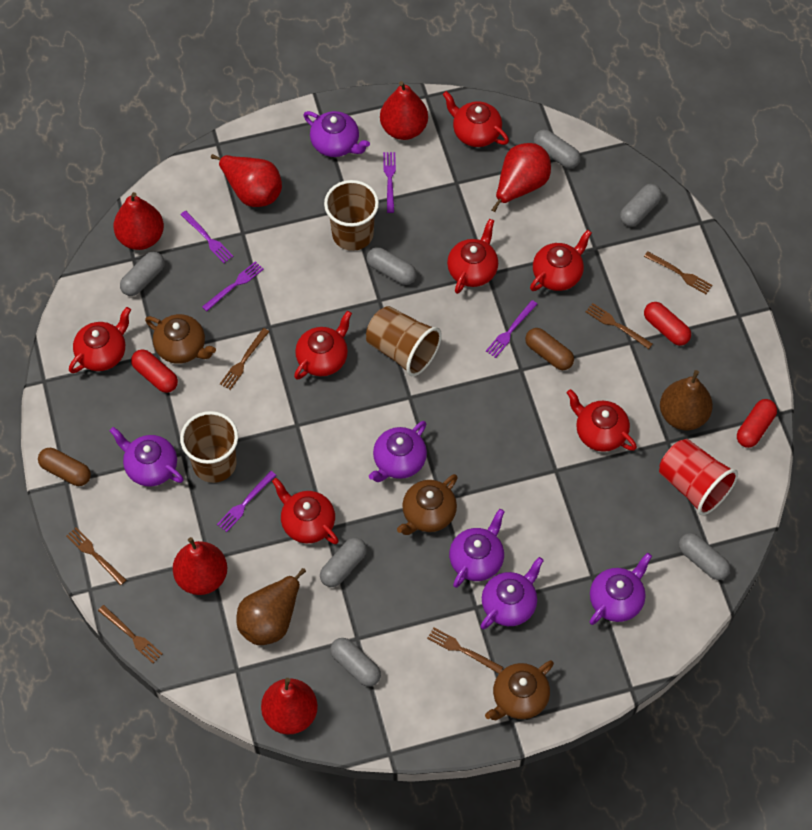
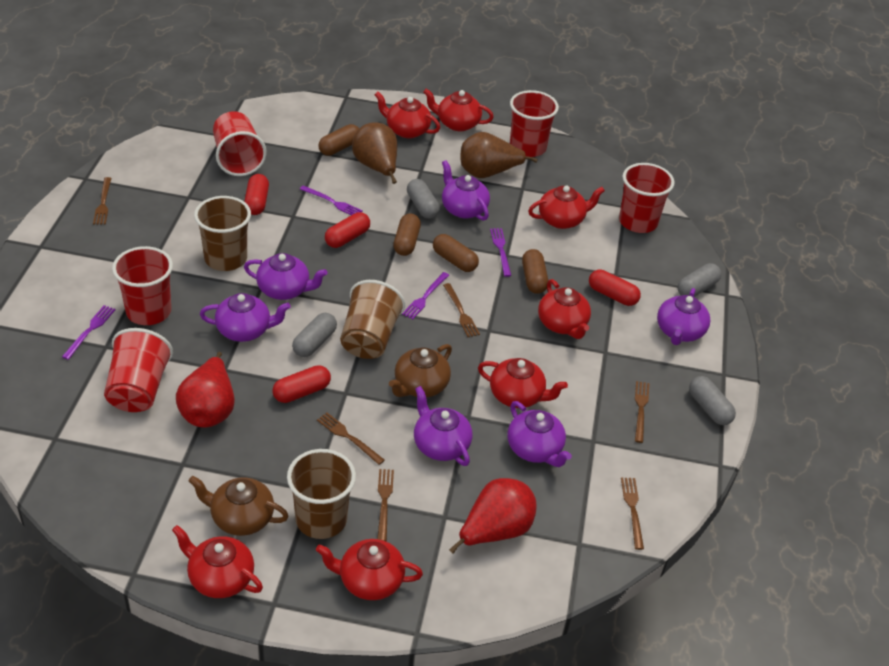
brown capsule: [38,448,91,486] [525,328,574,370] = 2 -> [318,124,359,156] [393,213,421,256] [433,234,479,272] [522,249,548,294] = 4
brown teapot: [145,314,216,364] [397,474,458,535] [485,660,554,720] = 3 -> [189,476,288,536] [389,344,452,398] = 2
grey capsule: [120,251,164,296] [320,538,367,587] [330,638,381,687] [367,247,417,285] [534,130,581,168] [620,184,662,227] [679,533,730,580] = 7 -> [292,313,337,357] [407,179,440,219] [678,263,721,297] [689,376,736,425] = 4
purple fork: [180,211,234,263] [202,261,264,312] [217,471,276,532] [383,152,396,213] [486,300,537,358] = 5 -> [62,305,115,360] [300,186,363,215] [402,272,449,320] [490,228,511,277] = 4
red capsule: [131,349,178,393] [644,302,691,346] [737,399,777,448] = 3 -> [244,174,269,215] [273,365,331,403] [325,212,370,248] [589,270,641,306] = 4
red cup: [659,439,738,515] = 1 -> [104,328,173,412] [112,246,173,325] [213,111,267,176] [510,90,559,157] [619,163,675,233] = 5
red pear: [113,192,164,250] [173,537,227,595] [211,154,282,207] [261,678,318,734] [380,81,428,140] [491,143,551,212] = 6 -> [176,352,235,428] [449,478,537,554] = 2

